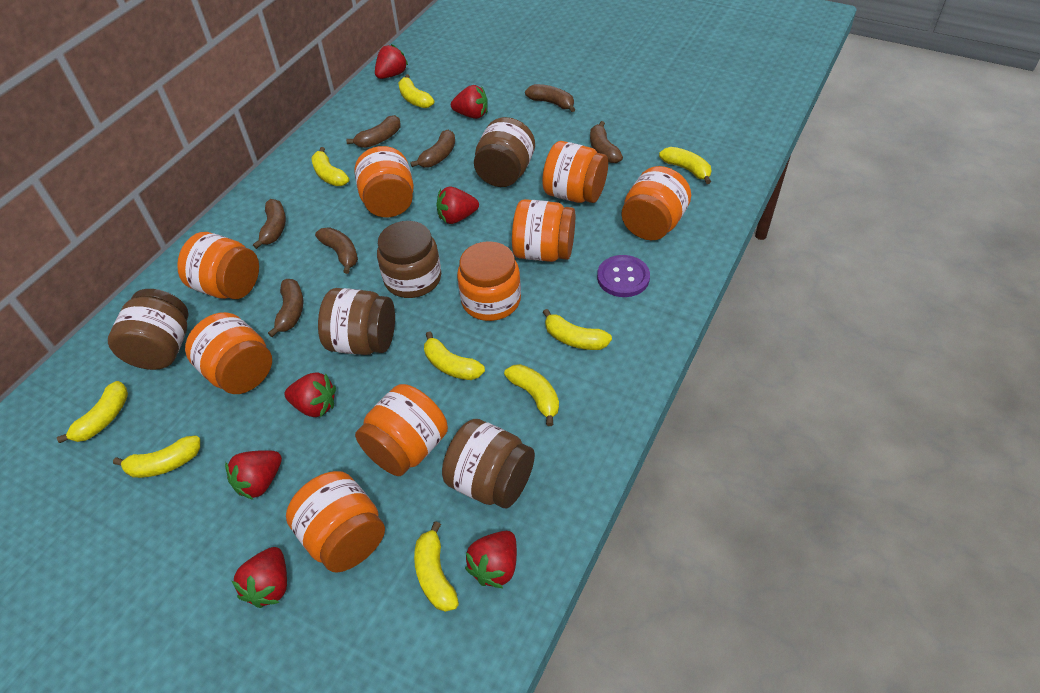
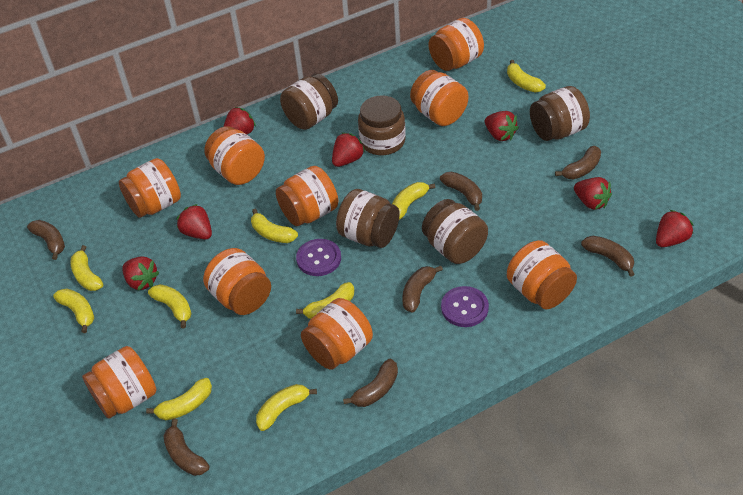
purple button: [597,255,650,297] = 1 -> [296,239,341,276] [441,286,489,327] = 2

